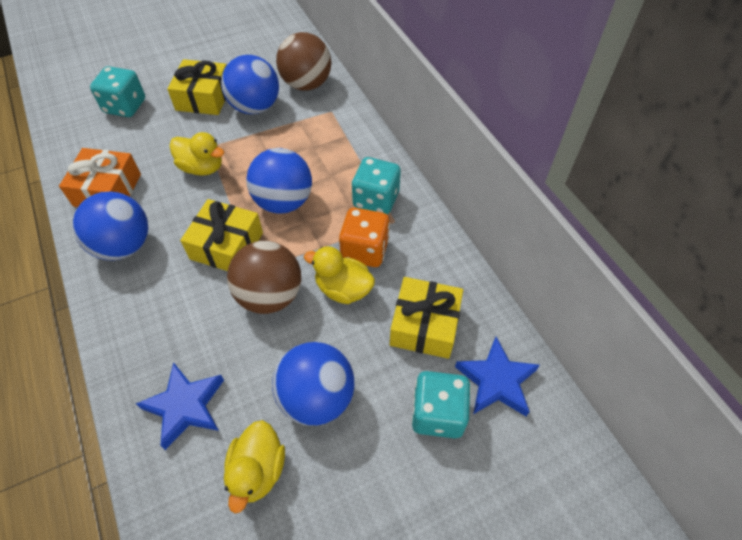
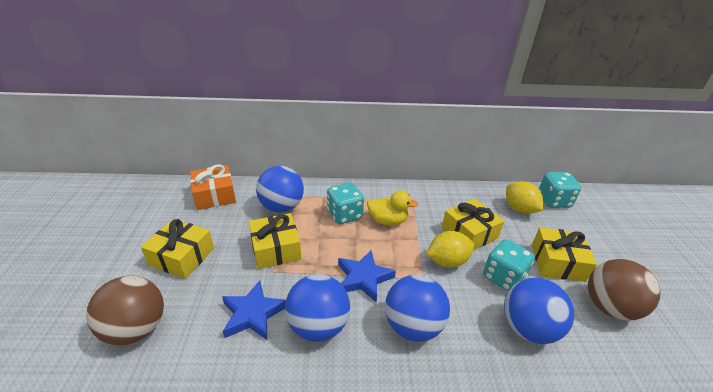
orange dice: [339,208,390,267] = 1 -> none = 0
yellow duck: [170,132,224,176] [224,420,285,513] [304,246,375,304] = 3 -> [367,190,418,226] = 1
yellow gift: [167,59,227,115] [180,199,263,271] [390,277,463,359] = 3 -> [141,219,214,279] [249,213,301,269] [442,199,504,250] [532,227,597,282] = 4
yellow lemon: none = 0 -> [426,231,474,268] [506,181,543,214] = 2

